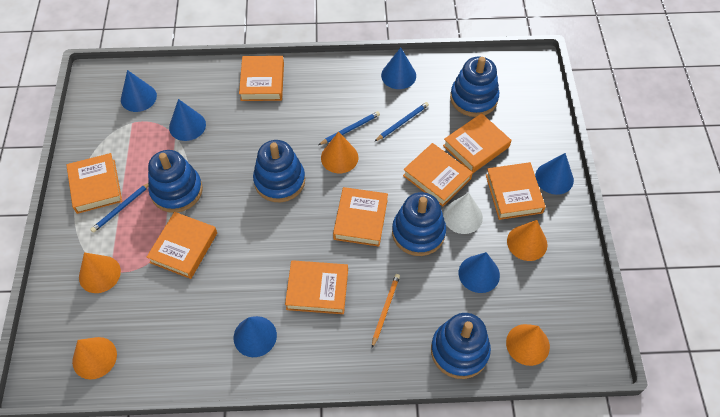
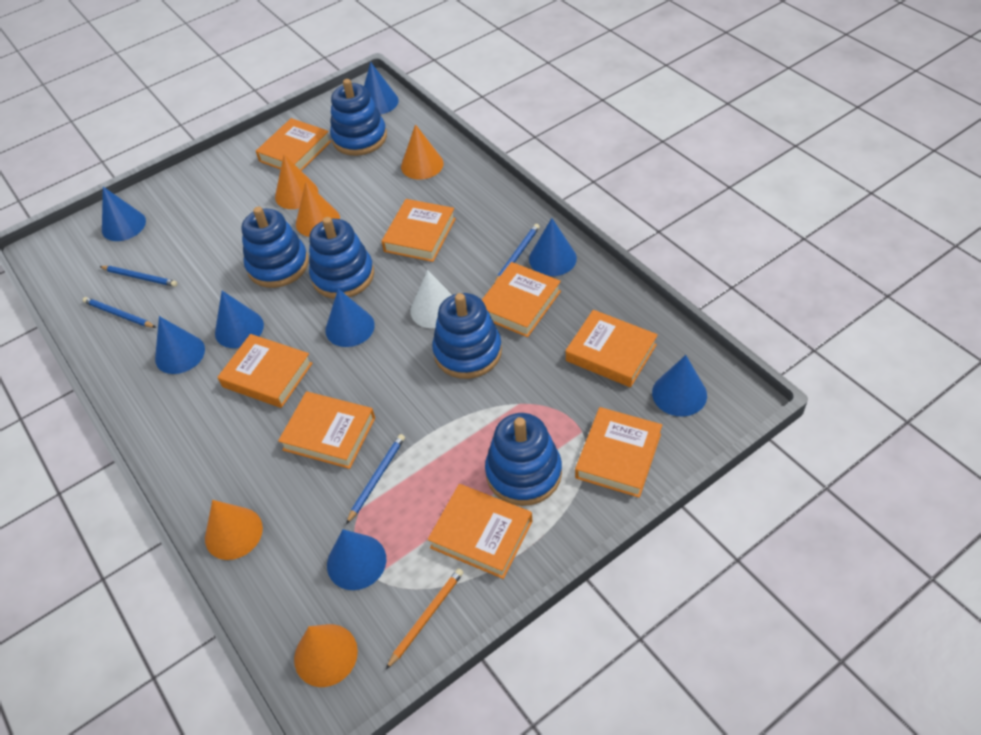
blue cone: [121,70,157,112] [169,99,206,141] [234,316,277,357] [381,47,416,89] [459,252,500,293] [535,153,574,195] = 6 -> [102,187,146,241] [155,316,205,374] [215,291,264,348] [325,289,375,347] [327,529,386,590] [364,62,399,115] [529,218,577,276] [652,355,707,417] = 8
blue pencil: [90,183,149,233] [319,111,380,145] [374,102,429,142] = 3 -> [83,297,156,328] [99,266,178,287] [346,434,405,524] [494,224,540,283] = 4

